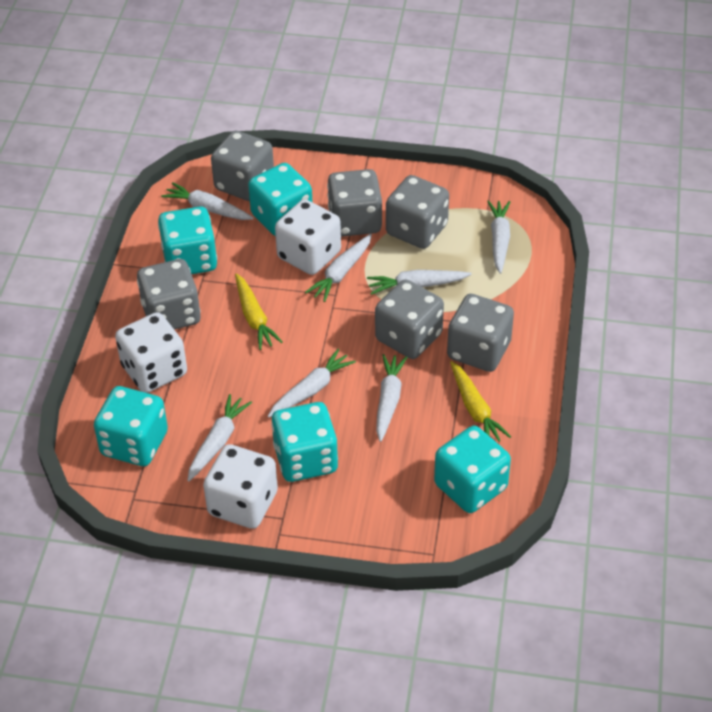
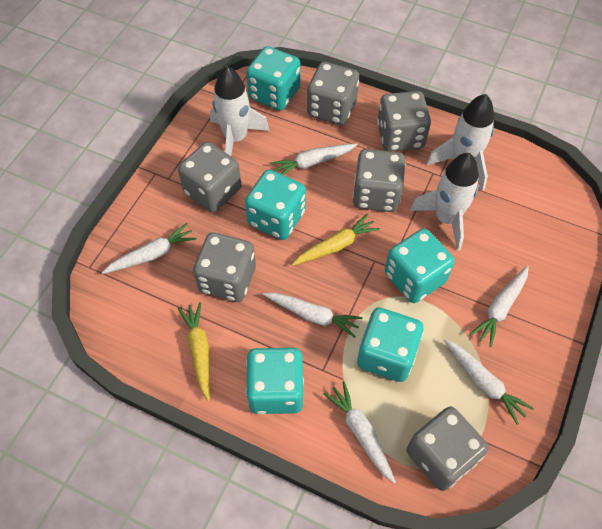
white carrot: [161,182,254,220] [187,394,252,481] [268,349,356,418] [305,234,372,302] [367,270,472,295] [376,354,407,442] [487,200,510,274] = 7 -> [102,223,196,274] [263,293,363,338] [270,143,357,175] [323,381,396,484] [444,339,534,425] [470,266,529,347] = 6
white dice: [115,312,187,393] [203,444,278,529] [275,199,341,275] = 3 -> none = 0
white rocket: none = 0 -> [210,66,270,156] [410,153,479,251] [426,94,494,191] = 3

